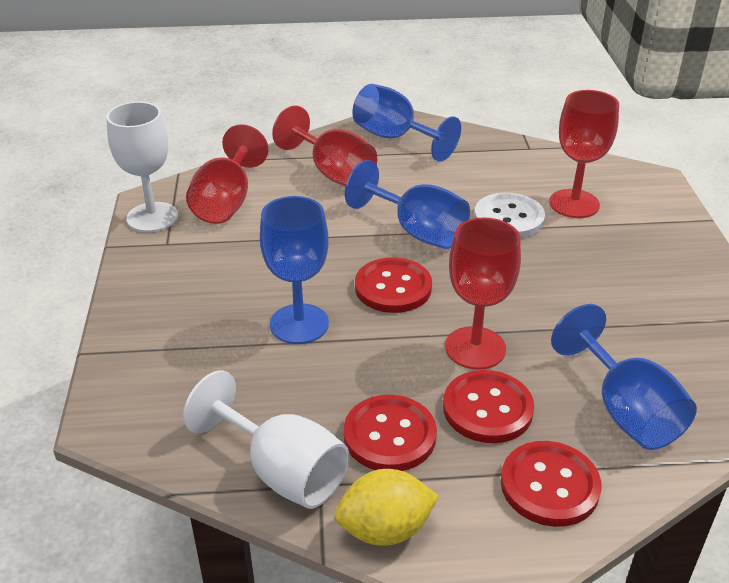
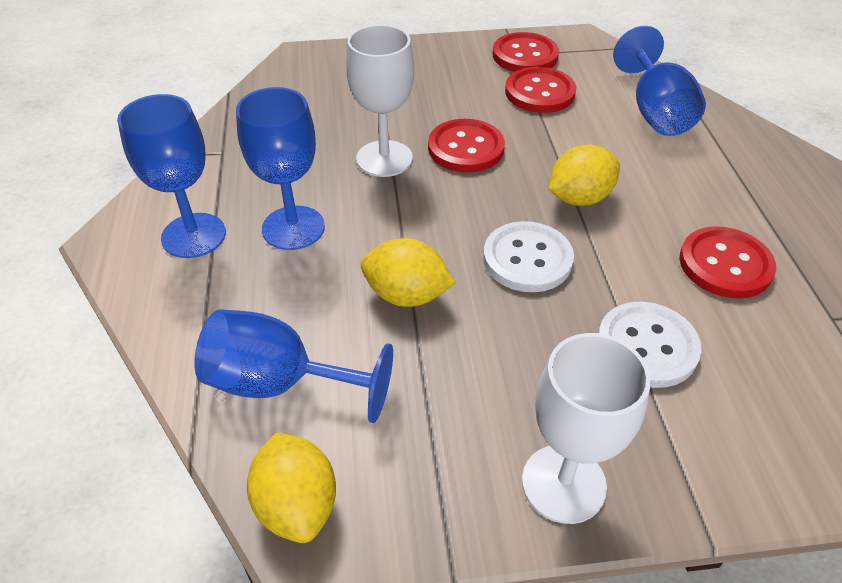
red goblet: [186,124,269,224] [272,105,377,186] [445,217,521,370] [549,90,619,218] = 4 -> none = 0
white button: [474,193,545,238] = 1 -> [483,221,574,292] [598,302,702,388] = 2
yellow lemon: [334,469,439,546] = 1 -> [247,432,336,543] [361,238,456,307] [548,144,620,206] = 3

